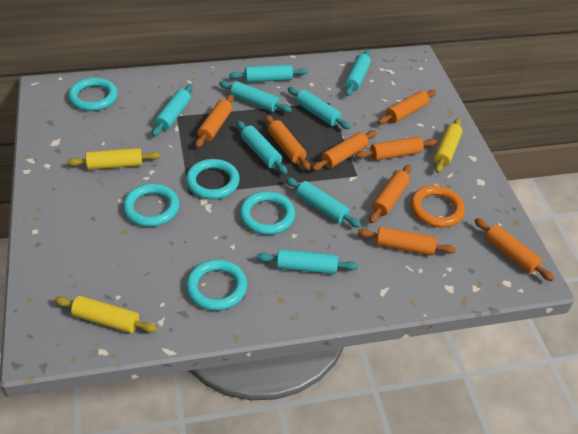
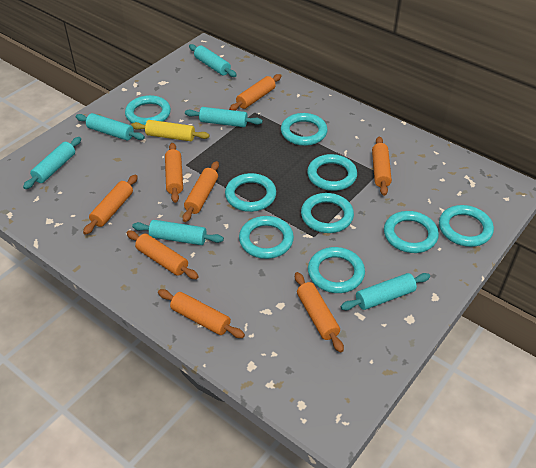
orange ring: [410,185,465,228] = 1 -> none = 0
turquoise ring: [68,77,118,111] [123,184,179,227] [186,159,240,199] [186,259,247,311] [239,191,295,235] = 5 -> [125,95,171,125] [225,173,276,212] [239,216,294,259] [281,113,328,146] [301,193,354,233] [307,154,357,191] [308,247,365,293] [384,211,439,253] [439,205,494,247] = 9
turquoise rolling pin: [152,84,193,137] [219,81,292,112] [229,65,308,82] [236,121,288,174] [257,249,358,274] [286,177,361,228] [288,87,351,129] [345,50,371,96] = 8 -> [23,137,81,189] [76,113,145,140] [132,220,224,245] [185,107,262,127] [189,44,237,77] [341,273,430,310] = 6
yellow rolling pin: [54,296,157,333] [67,148,161,170] [434,118,462,173] = 3 -> [131,120,209,141] = 1

